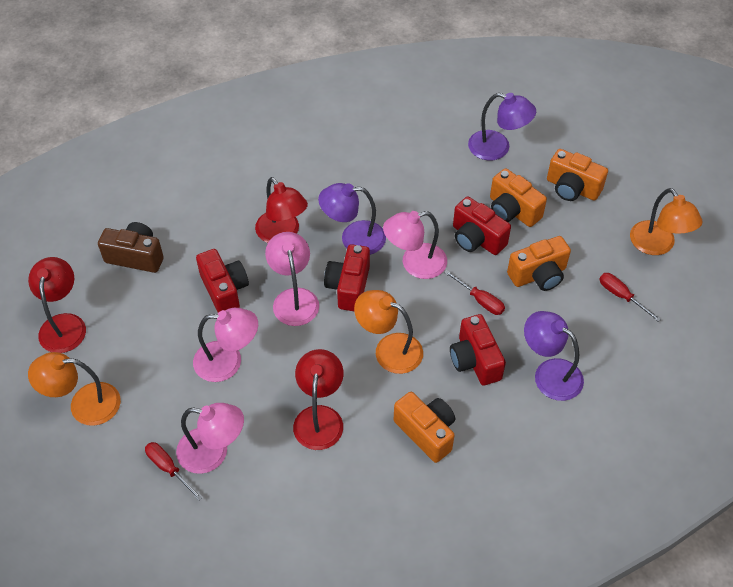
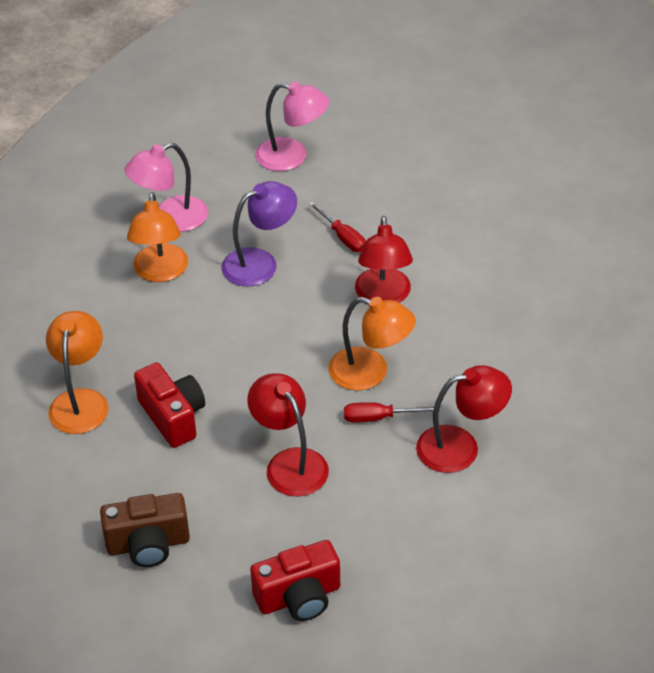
orange camera: [394,392,455,463] [490,168,547,227] [507,236,571,291] [547,149,608,201] = 4 -> none = 0
pink lamp: [176,403,244,474] [193,308,258,382] [265,232,319,326] [383,211,447,279] = 4 -> [124,143,208,232] [255,81,329,171] = 2
purple lamp: [318,183,386,255] [468,93,536,160] [524,311,584,401] = 3 -> [221,181,297,286] = 1
red camera: [196,249,249,313] [324,244,370,311] [450,314,506,386] [453,197,511,255] = 4 -> [134,362,205,448] [250,540,340,621] = 2
red screwdriver: [145,442,203,500] [444,270,505,315] [599,273,661,322] = 3 -> [309,201,366,252] [344,402,440,423] = 2

